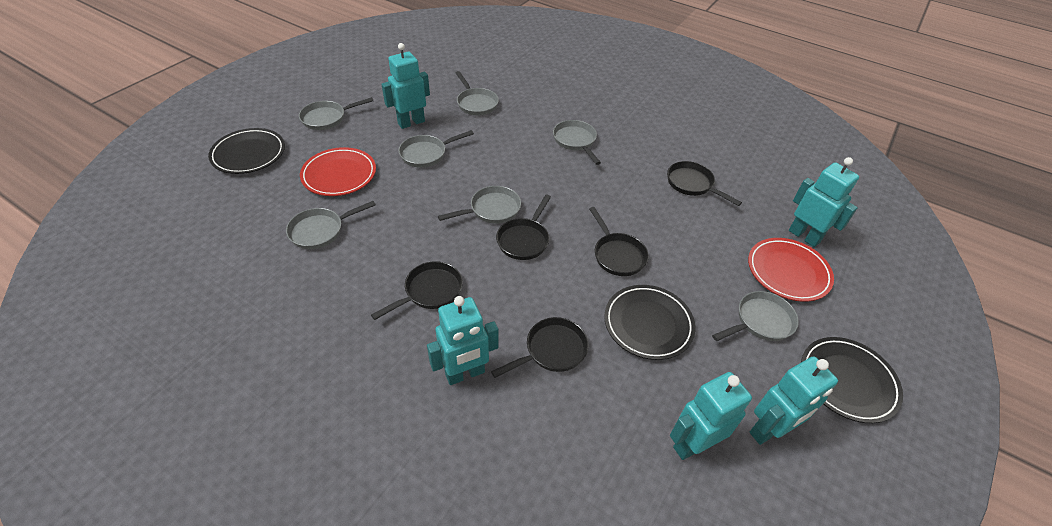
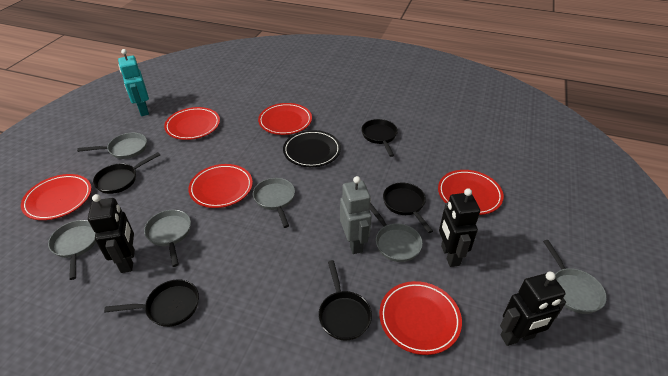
black plate: [208,128,285,174] [604,285,695,360] [801,337,903,423] = 3 -> [283,130,341,167] = 1
black robot: none = 0 -> [88,194,135,273] [439,188,480,267] [500,272,566,346] = 3
grey pan: [286,201,376,249] [299,97,373,130] [398,130,474,168] [438,186,521,224] [456,71,499,116] [553,120,601,165] [712,291,799,341] = 7 -> [48,220,96,280] [77,133,147,159] [144,210,191,267] [253,178,295,228] [370,203,423,262] [543,240,607,314] = 6
grey robot: none = 0 -> [340,176,372,254] = 1
red plate: [300,147,376,196] [748,238,834,302] = 2 -> [21,174,92,220] [164,107,220,140] [188,164,253,208] [258,103,312,135] [379,281,462,355] [438,170,504,215] = 6
turquoise robot: [382,43,430,129] [427,296,498,385] [670,372,752,460] [749,356,838,445] [789,157,859,247] = 5 -> [118,49,149,116] = 1

